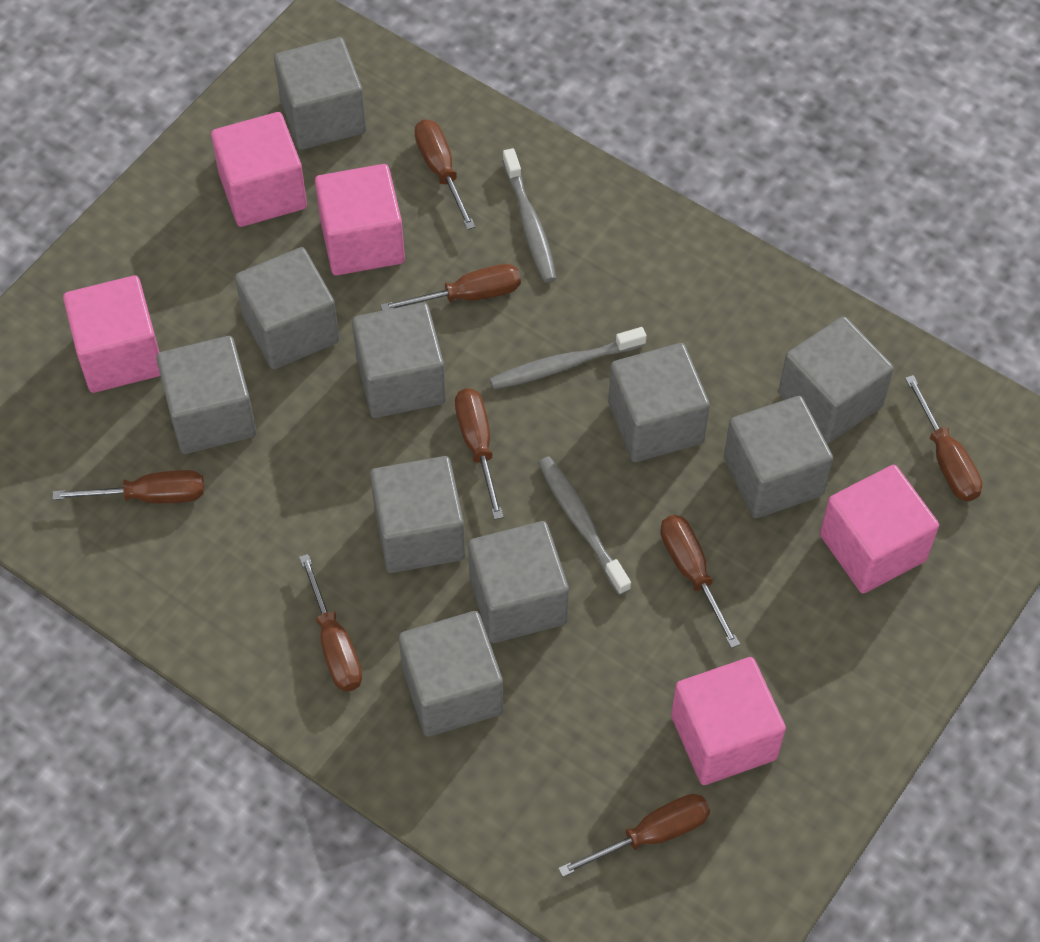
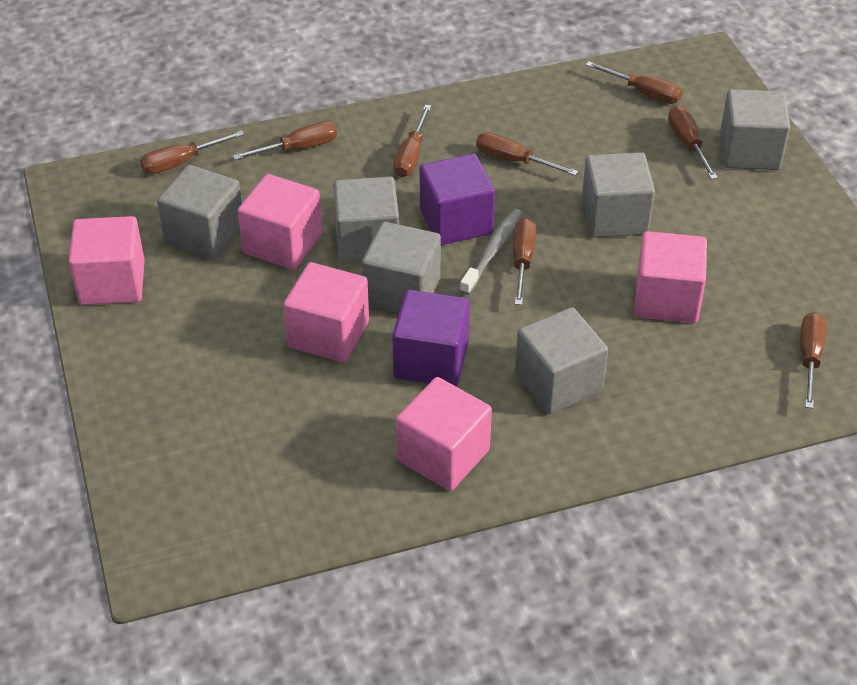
grey cube: [156,336,257,454] [235,247,339,369] [274,37,366,150] [352,303,446,418] [370,456,465,573] [399,611,503,737] [468,521,569,643] [608,343,710,462] [724,396,833,518] [778,316,894,444] = 10 -> [157,165,242,260] [333,177,399,264] [362,221,441,313] [515,307,608,414] [582,152,655,237] [720,89,790,170] = 6
grey toothbrush: [489,327,646,390] [503,148,556,283] [538,456,631,595] = 3 -> [460,209,522,295] = 1
purple cube: none = 0 -> [392,290,470,387] [420,154,495,245] = 2

